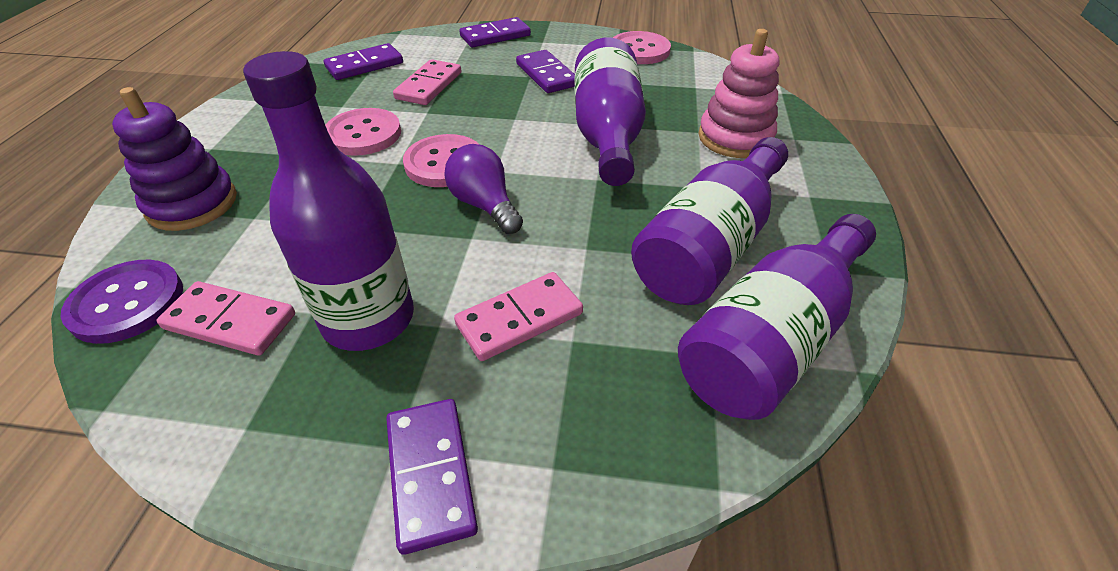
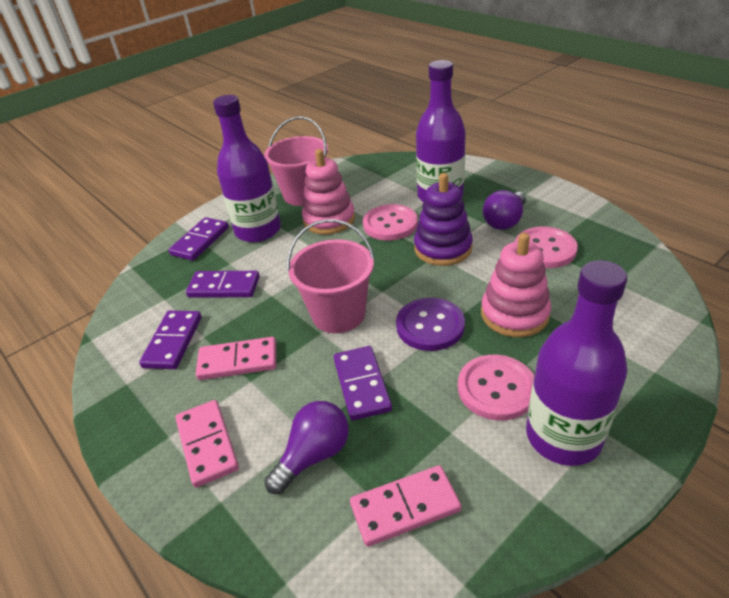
pink bucket: none = 0 -> [264,116,328,206] [287,219,375,333] = 2
pink stacking toy: [698,29,779,158] = 1 -> [302,149,355,235] [481,233,551,337] = 2
purple bottle: [243,51,414,351] [575,38,646,186] [631,137,788,305] [678,214,876,420] = 4 -> [213,95,281,242] [416,60,466,202] [526,260,628,466] = 3
purple light bulb: [444,144,523,234] = 1 -> [265,401,349,494] [483,190,526,230] = 2

